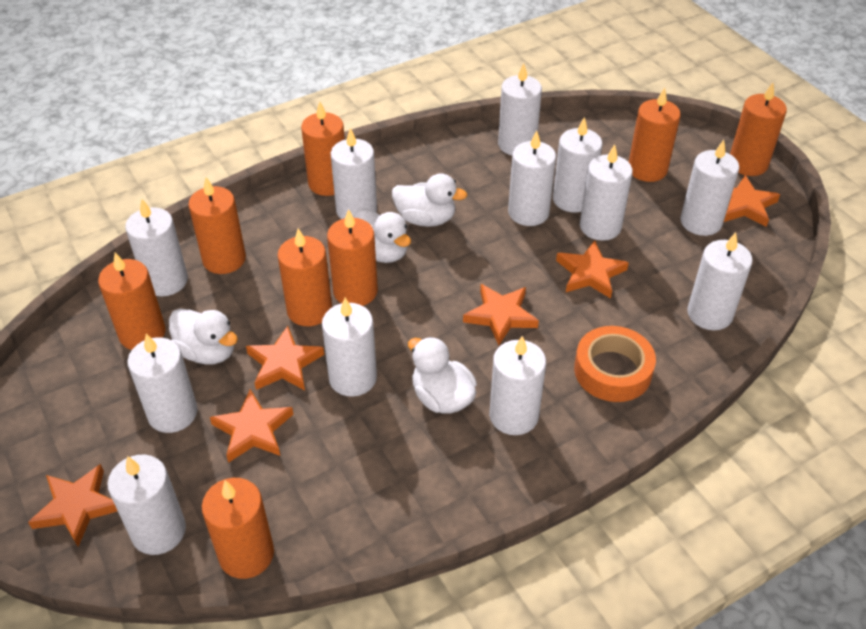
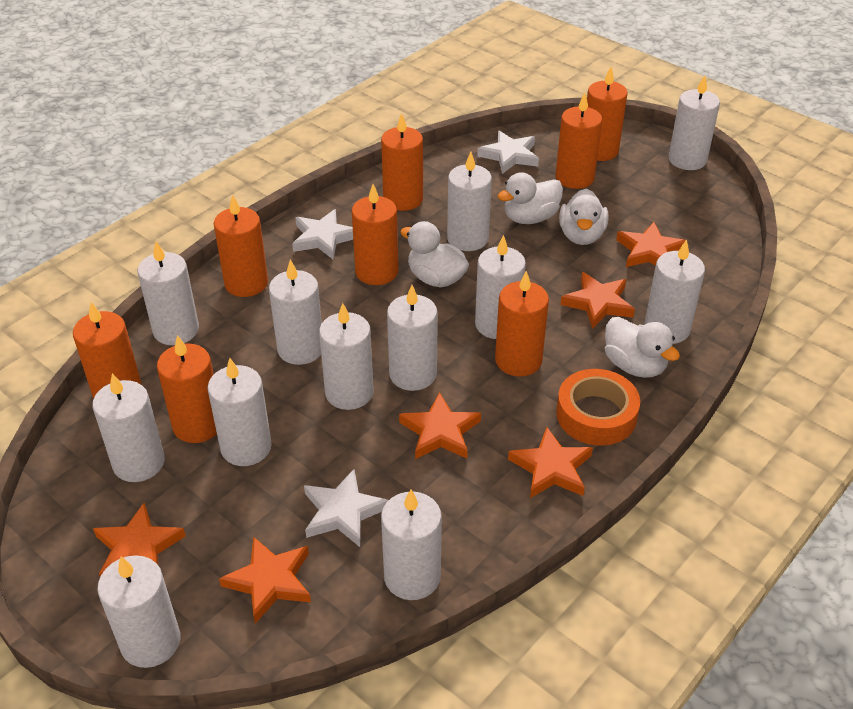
white star: none = 0 -> [292,209,353,259] [304,469,389,547] [477,131,539,174] = 3

